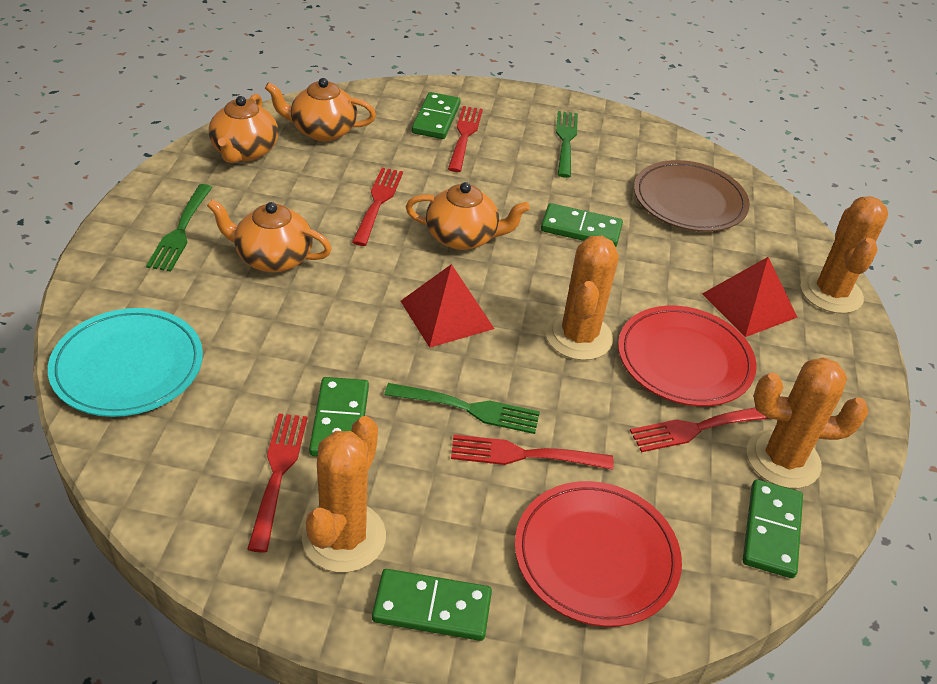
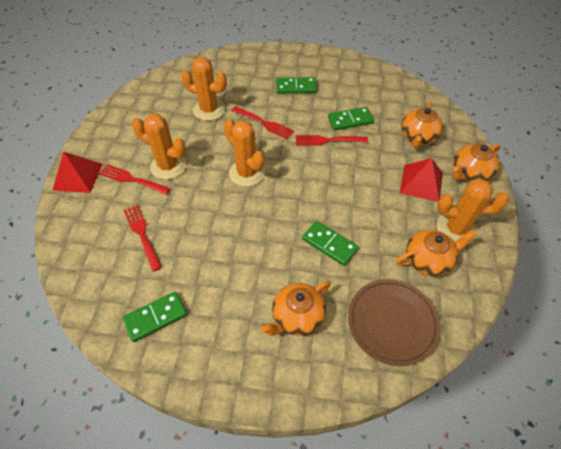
green domino: [309,377,369,457] [372,569,492,641] [412,92,461,139] [541,203,623,247] [743,479,803,578] = 5 -> [123,292,187,342] [276,77,317,94] [302,221,358,266] [328,107,374,130] = 4
green fork: [146,184,213,272] [384,383,540,434] [556,111,578,178] = 3 -> none = 0
red fork: [247,413,307,553] [352,168,403,246] [448,106,483,172] [451,435,614,470] [630,407,769,452] = 5 -> [99,164,170,195] [124,204,162,271] [231,106,294,139] [296,135,368,146] = 4
red plate: [515,481,682,627] [618,306,757,406] = 2 -> none = 0
turquoise plate: [48,308,203,417] = 1 -> none = 0

